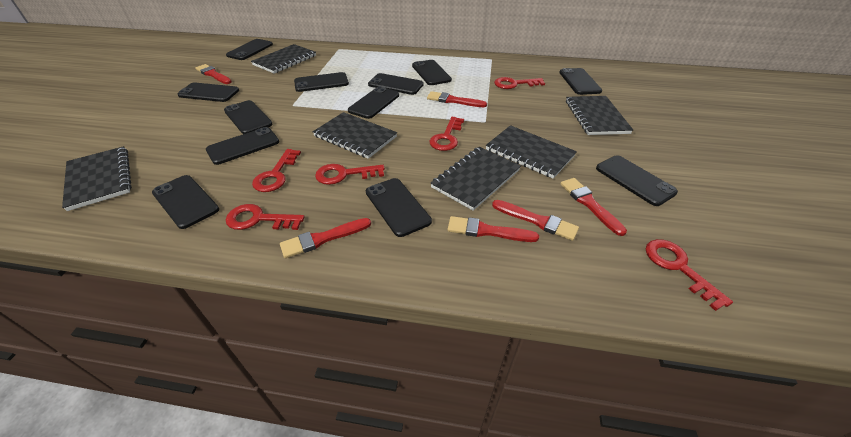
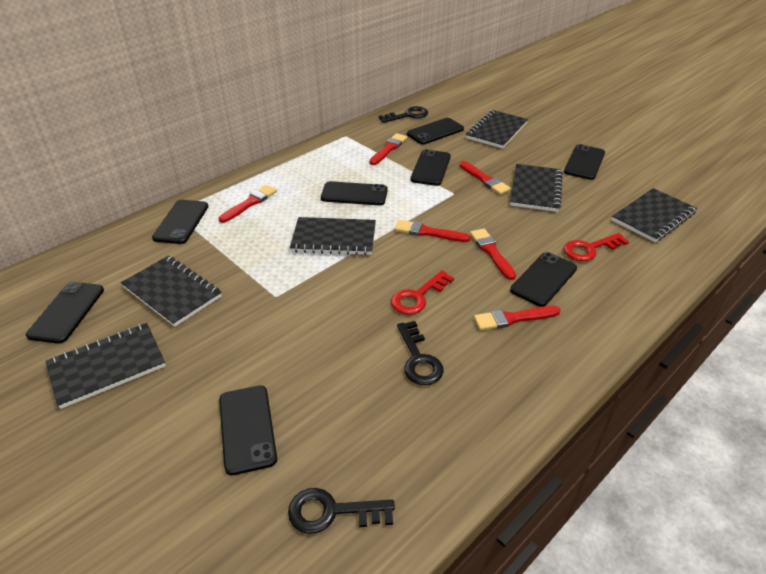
black key: none = 0 -> [288,488,395,534] [379,106,428,123] [397,321,444,385] = 3
black phone: [152,175,219,229] [177,82,239,102] [206,127,279,165] [224,100,273,134] [226,39,273,60] [294,72,349,92] [348,86,399,119] [366,178,432,237] [368,73,424,95] [412,60,452,85] [559,68,602,95] [596,155,678,206] = 12 -> [26,282,104,344] [152,200,209,244] [219,385,277,475] [321,181,388,205] [407,118,464,144] [410,149,451,186] [510,252,577,307] [564,144,605,180] = 8
red key: [226,204,305,230] [252,149,301,192] [315,164,385,185] [429,117,464,151] [494,77,545,89] [646,239,733,311] = 6 -> [391,270,454,315] [564,233,629,261] = 2

